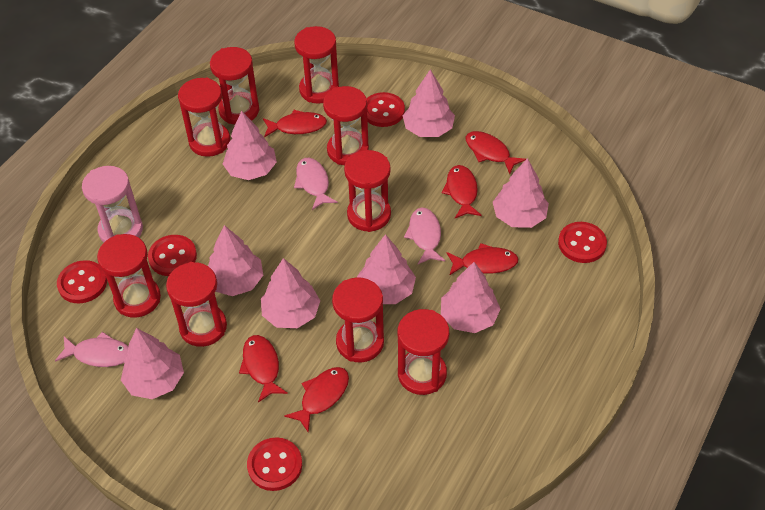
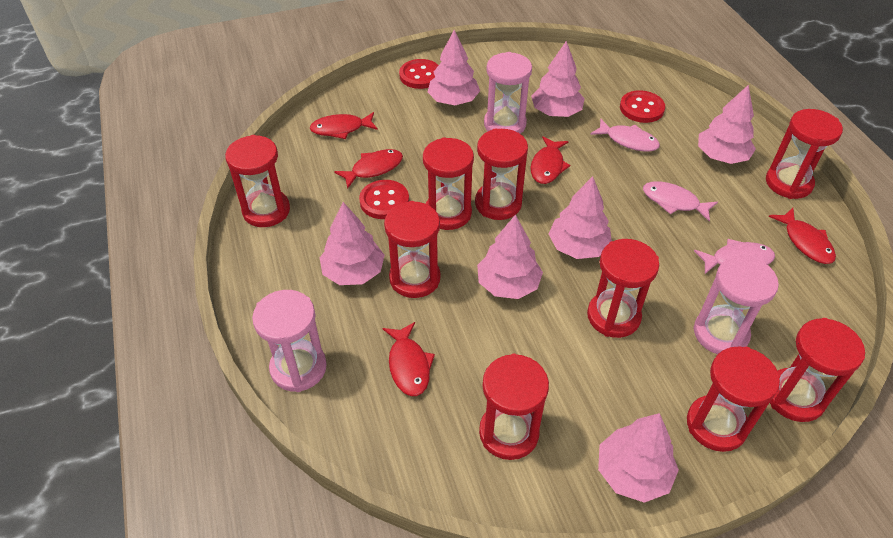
pink hourglass: [82,166,143,242] = 1 -> [252,290,327,392] [484,52,532,134] [694,256,779,354] = 3
pink tree: [121,328,184,399] [208,225,263,296] [223,111,277,180] [261,258,320,328] [357,234,416,304] [403,69,455,137] [441,262,500,333] [493,158,549,228] = 8 -> [320,202,385,285] [428,30,480,105] [477,214,543,299] [531,41,585,117] [549,176,612,259] [598,413,679,503] [698,85,756,164] = 7
red button: [57,260,107,303] [148,235,197,276] [247,437,302,491] [366,92,405,127] [558,222,607,263] = 5 -> [359,180,409,219] [399,59,438,89] [620,90,665,123] = 3
red fish: [239,335,288,402] [263,110,327,137] [284,367,349,433] [441,165,482,218] [447,243,519,276] [466,131,526,174] = 6 -> [310,112,378,139] [334,149,403,189] [383,322,435,396] [531,136,571,184] [769,208,836,264] = 5

